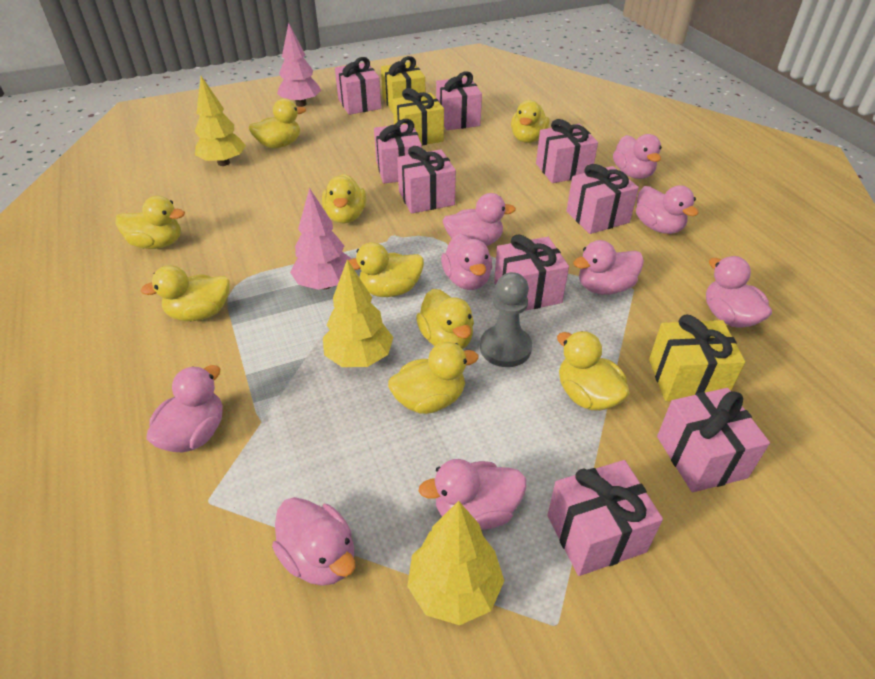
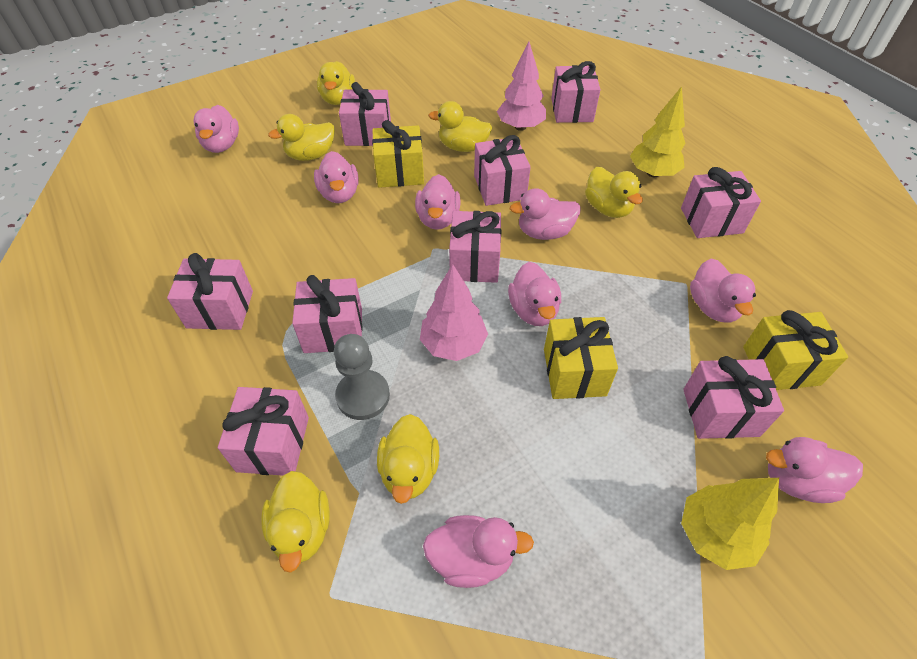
pink duck: [146,365,223,452] [272,497,355,586] [419,459,526,530] [441,233,492,290] [443,193,516,246] [573,240,644,294] [613,134,662,179] [636,185,699,234] [706,256,772,328] = 9 -> [193,105,239,153] [314,151,359,203] [415,174,461,230] [423,515,534,588] [508,262,561,326] [510,188,580,240] [690,259,756,323] [766,437,863,503] = 8
yellow duck: [115,196,185,249] [140,265,230,321] [248,98,306,148] [322,174,366,223] [345,242,424,297] [388,342,479,414] [416,289,474,349] [511,100,549,143] [557,331,630,411] = 9 -> [261,471,330,573] [268,114,335,161] [317,61,355,105] [377,414,439,504] [428,101,492,152] [585,167,643,218] = 6
yellow tree: [195,76,246,166] [323,259,393,367] [407,501,504,625] = 3 -> [630,86,685,177] [681,478,779,570] = 2

